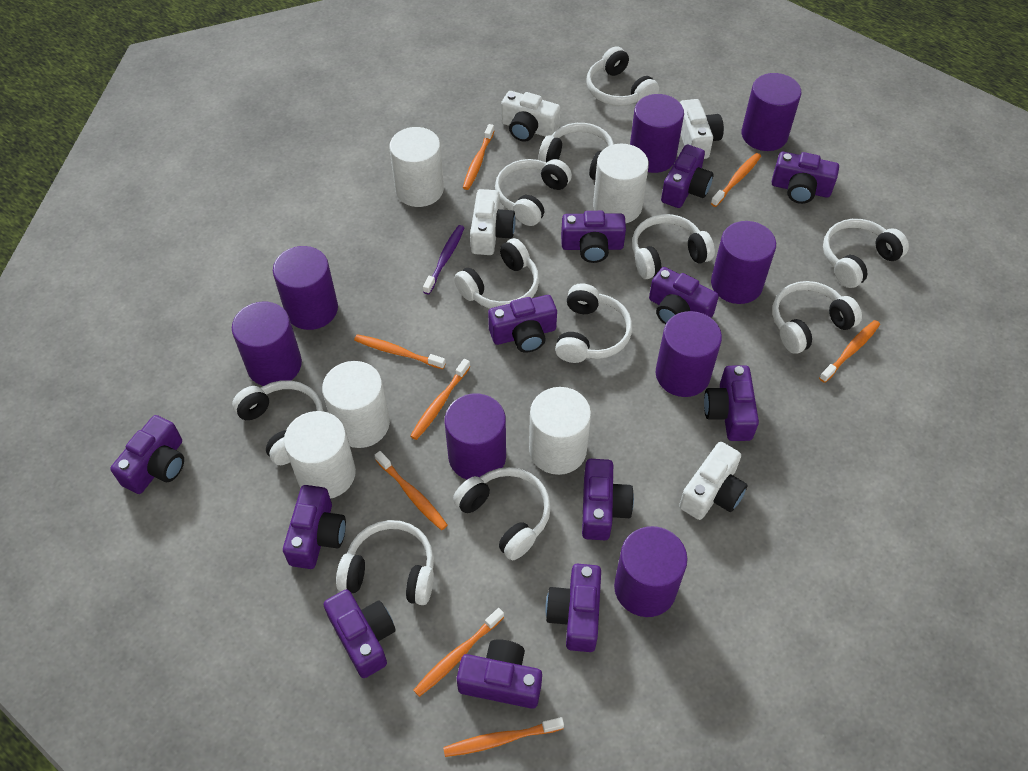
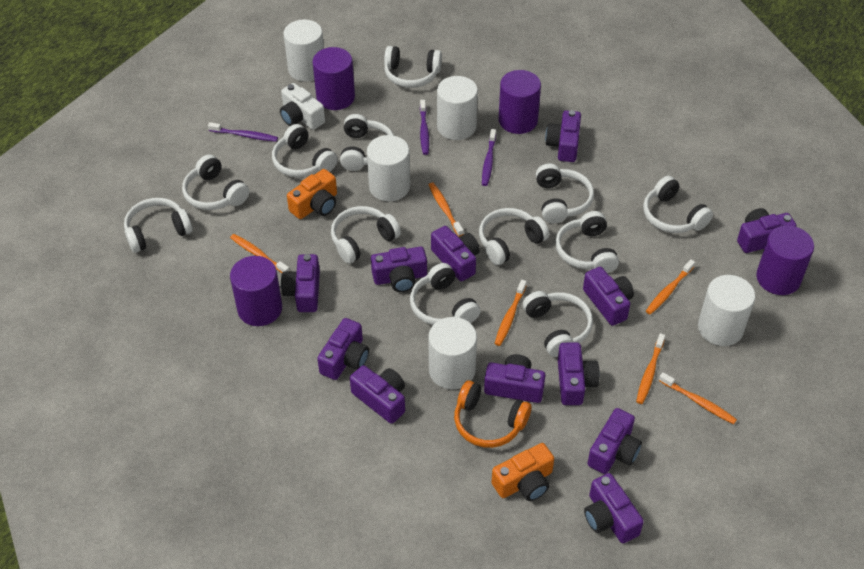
orange camera: none = 0 -> [287,169,337,219] [491,443,554,501] = 2
orange headphones: none = 0 -> [454,380,531,448] = 1
orange toothbrush: [354,334,446,369] [375,451,448,530] [410,359,470,440] [413,608,504,697] [443,717,564,757] [463,124,494,190] [711,153,761,207] [819,320,880,383] = 8 -> [230,234,290,273] [429,182,464,237] [494,280,527,346] [636,333,665,404] [646,259,695,315] [659,372,737,424] = 6
purple cylinder: [232,302,302,386] [273,246,338,330] [445,393,506,480] [614,526,688,617] [630,94,684,173] [656,311,722,397] [711,221,776,304] [742,73,801,151] = 8 -> [230,256,282,326] [313,47,355,110] [499,70,541,134] [756,226,814,295] = 4
purple toothbrush: [423,225,464,294] = 1 -> [208,122,278,142] [420,100,429,155] [482,129,496,186] = 3
white camera: [470,189,515,255] [501,91,560,142] [679,442,748,520] [680,99,724,159] = 4 -> [280,83,325,130] = 1
white headphones: [232,380,323,465] [336,520,434,605] [453,467,551,560] [454,238,539,309] [495,159,572,226] [539,123,614,180] [555,283,632,363] [586,46,659,106] [632,214,715,279] [772,281,862,354] [823,219,909,288] = 11 -> [124,198,193,253] [182,154,249,210] [272,124,338,178] [331,206,401,264] [340,114,394,171] [384,46,442,88] [410,263,481,325] [479,208,549,265] [523,291,593,357] [536,164,594,223] [555,211,619,273] [643,176,713,233] = 12

